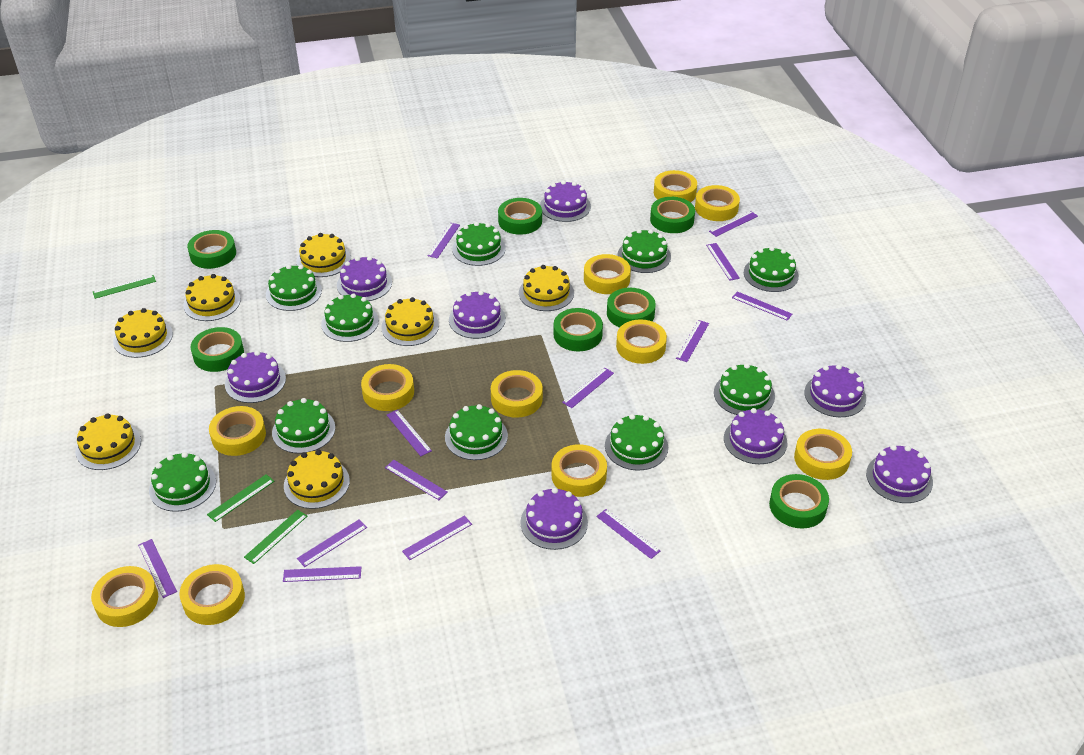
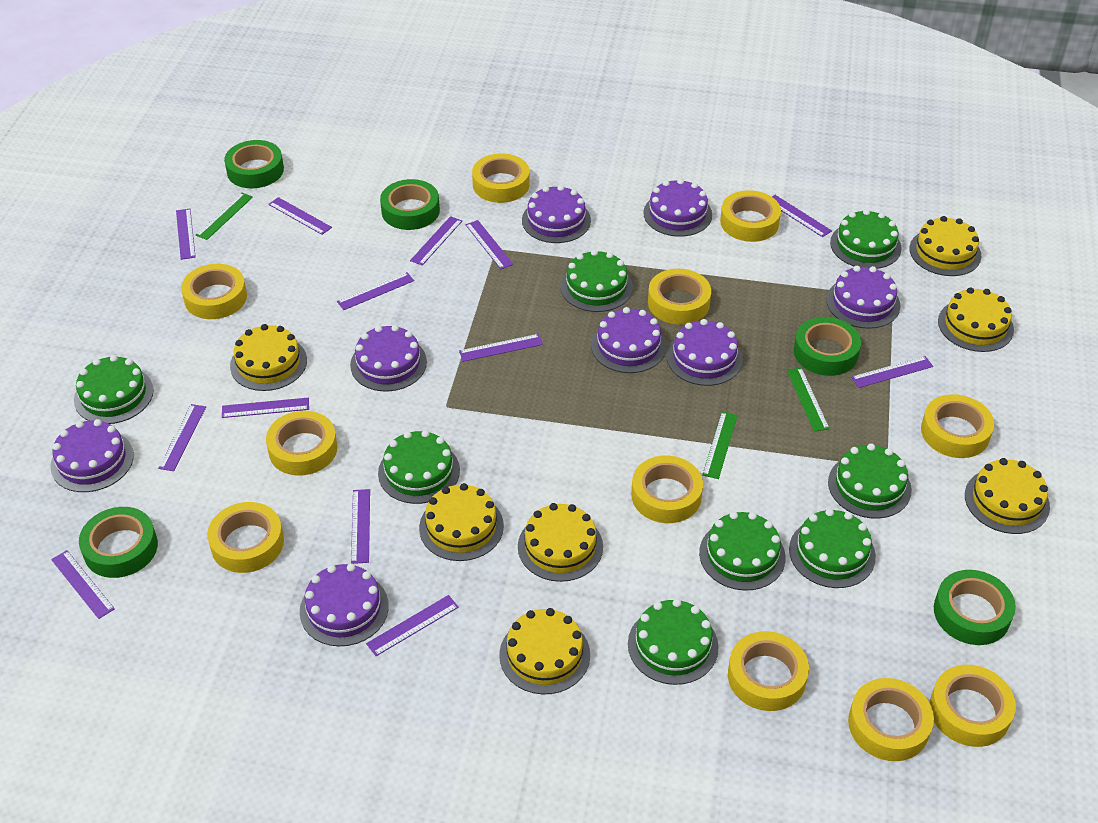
green cake: [149,452,216,512] [266,265,322,311] [272,398,335,454] [321,293,379,342] [445,404,508,460] [452,222,506,266] [605,414,668,471] [617,229,671,273] [714,363,775,415] [744,247,799,292] = 10 -> [74,355,154,424] [378,430,460,504] [560,250,633,312] [628,599,719,685] [699,512,786,591] [789,509,876,588] [828,443,912,519] [830,209,902,269] = 8
green tape: [187,230,236,269] [190,327,244,372] [498,198,542,235] [553,308,603,351] [607,288,656,328] [650,197,695,233] [769,474,829,529] = 7 -> [79,507,158,578] [224,140,284,188] [380,179,440,230] [794,317,861,376] [934,570,1016,645] = 5

